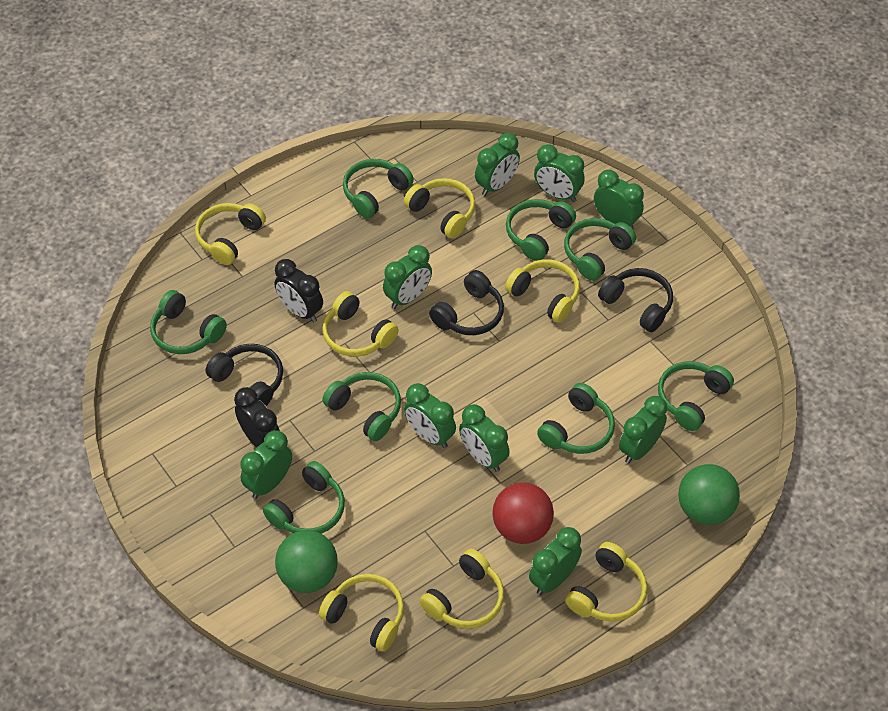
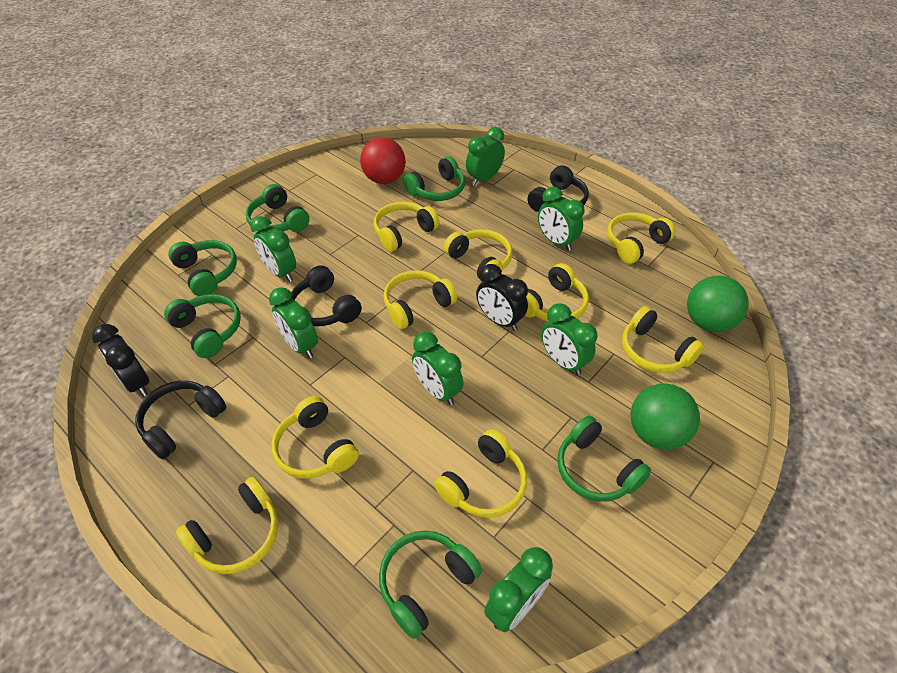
green clock: [240,430,292,499] [383,245,432,309] [404,383,456,448] [459,404,510,472] [475,133,520,196] [529,527,582,595] [534,144,585,202] [594,170,644,230] [619,396,667,464] = 9 -> [251,216,296,282] [269,287,318,359] [412,332,463,405] [466,127,505,186] [484,547,553,632] [538,187,585,251] [541,303,597,375] = 7
green headphones: [150,290,227,354] [263,461,345,534] [322,372,401,441] [343,159,414,218] [506,199,576,261] [537,383,615,454] [564,218,636,281] [658,361,734,431] = 8 -> [164,294,241,358] [168,240,237,296] [246,184,310,232] [379,531,482,639] [404,156,465,201] [557,416,651,502] = 6
yellow headphones: [195,203,266,265] [319,574,404,652] [322,291,399,357] [404,178,475,239] [420,549,504,629] [505,259,580,323] [565,542,648,622] = 7 -> [176,477,278,574] [271,396,359,479] [373,202,440,252] [383,270,457,329] [434,429,527,518] [444,229,512,279] [525,263,589,322] [607,212,676,264] [622,306,704,373] = 9

